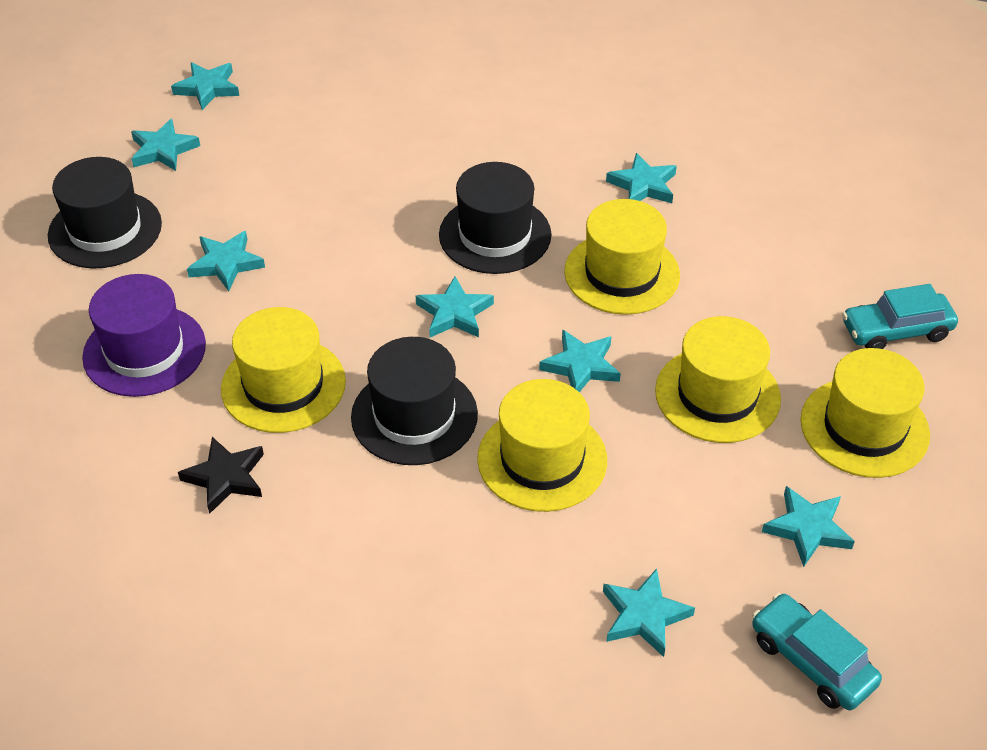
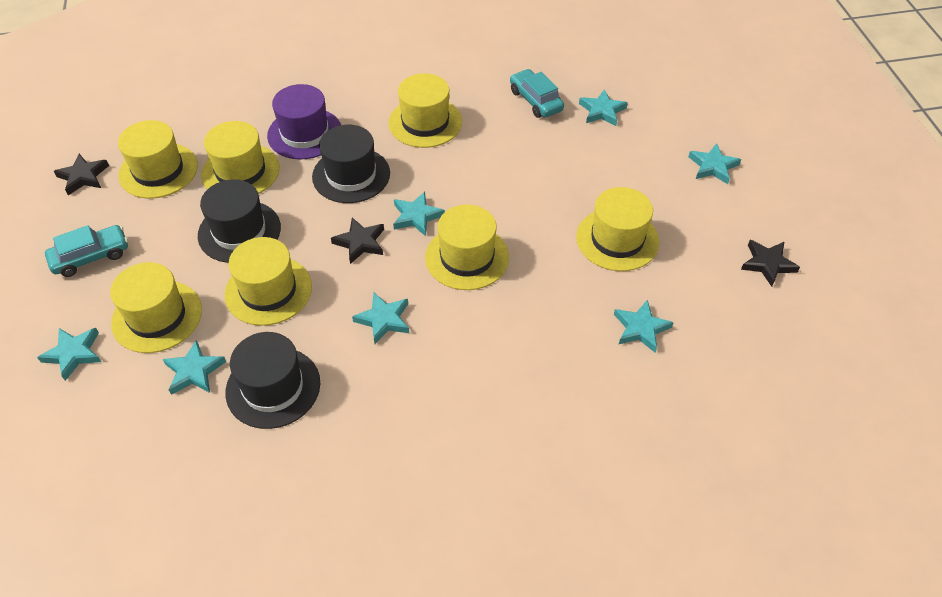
black star: [178,437,264,514] = 1 -> [54,154,109,195] [331,217,384,264] [741,240,800,287] = 3
turquoise star: [131,119,200,171] [171,62,239,110] [187,231,265,291] [416,276,494,337] [539,330,621,392] [603,569,695,657] [606,153,677,203] [762,486,855,567] = 8 -> [37,328,101,381] [163,340,226,395] [352,292,409,344] [393,192,445,236] [579,89,628,126] [614,299,674,353] [688,143,741,184] = 7
yellow hat: [221,307,346,433] [477,379,607,512] [564,199,680,315] [655,316,781,443] [800,348,930,478] = 5 -> [110,262,202,353] [118,120,198,199] [201,121,280,194] [224,237,312,326] [388,73,462,148] [425,205,509,290] [576,187,659,271] = 7

